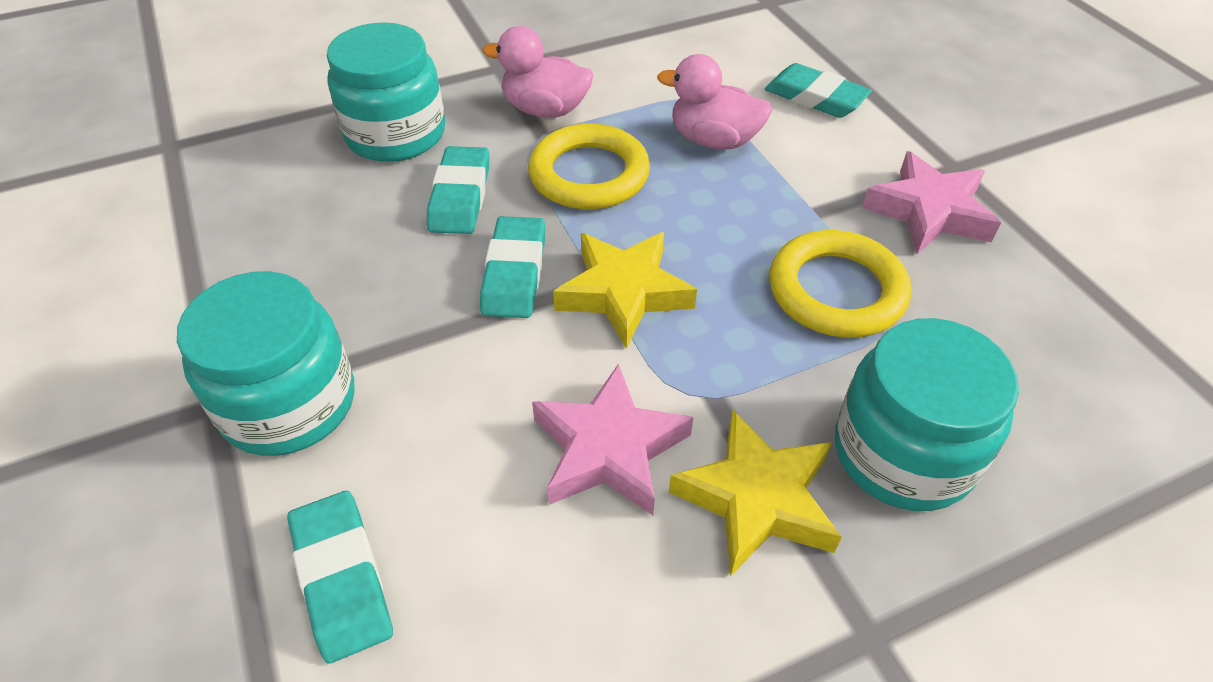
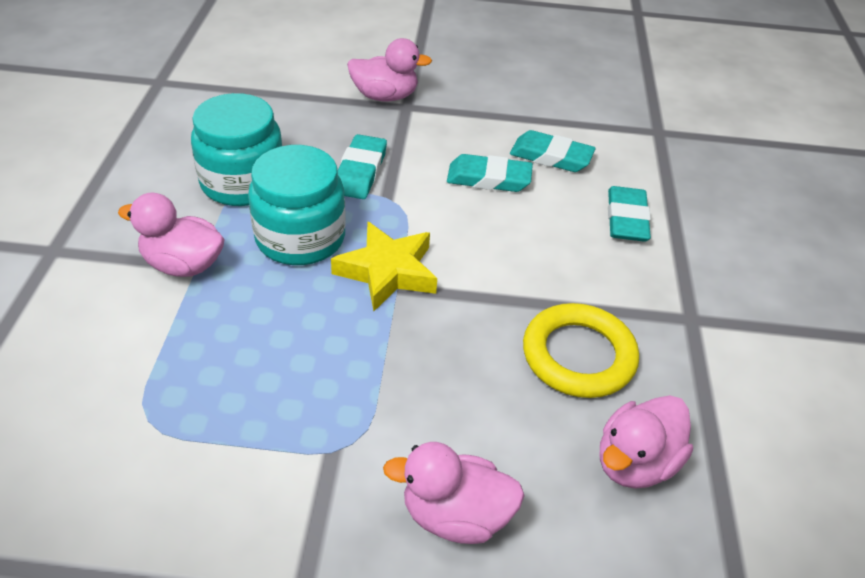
pink duck: [482,26,593,118] [657,54,773,149] = 2 -> [118,193,225,277] [347,38,432,101] [383,442,525,544] [600,395,693,489] = 4
pink star: [532,363,693,515] [862,151,1001,254] = 2 -> none = 0
turquoise jar: [177,271,354,456] [327,22,445,162] [835,318,1019,511] = 3 -> [191,93,283,206] [248,145,346,265] = 2
yellow ring: [528,123,650,209] [769,230,911,338] = 2 -> [523,303,639,398] = 1
yellow star: [553,232,697,349] [669,410,842,577] = 2 -> [331,222,437,311] = 1

